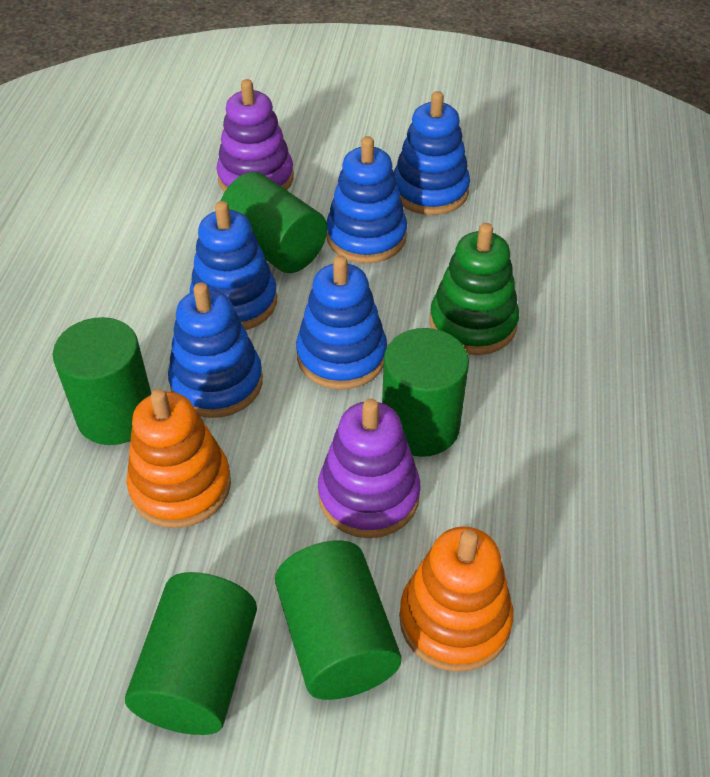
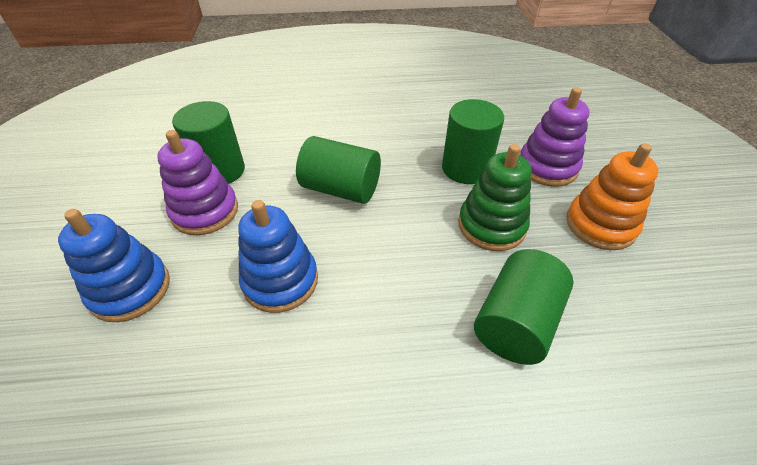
blue stacking toy: [168,282,263,418] [190,201,277,330] [296,255,387,390] [326,136,407,264] [394,91,470,215] = 5 -> [58,209,170,322] [238,200,318,313] = 2
green cylinder: [53,317,151,445] [125,572,257,735] [221,172,327,273] [275,540,402,700] [382,328,469,457] = 5 -> [172,101,245,184] [296,136,381,204] [442,99,504,184] [474,249,574,365] = 4
orange stacking toy: [127,389,231,528] [399,526,514,672] = 2 -> [566,143,659,250] = 1

